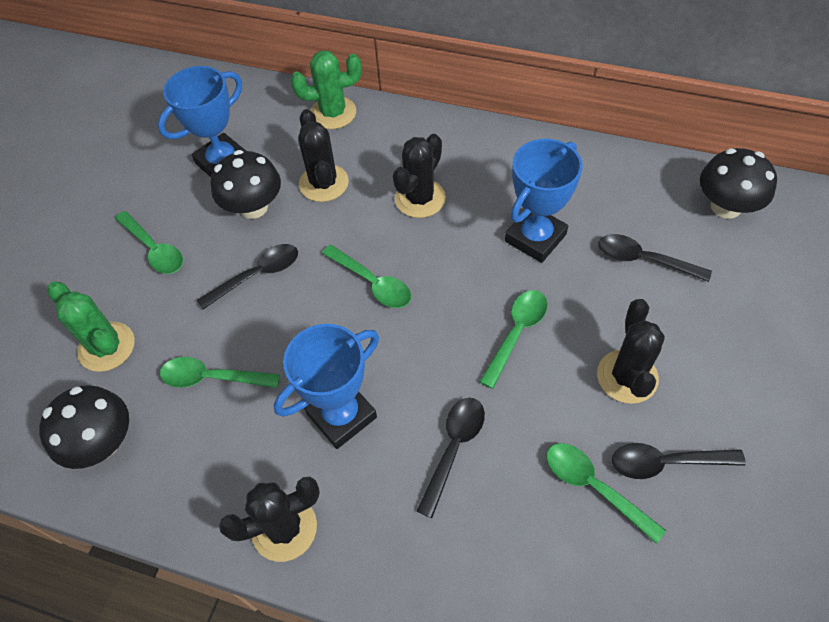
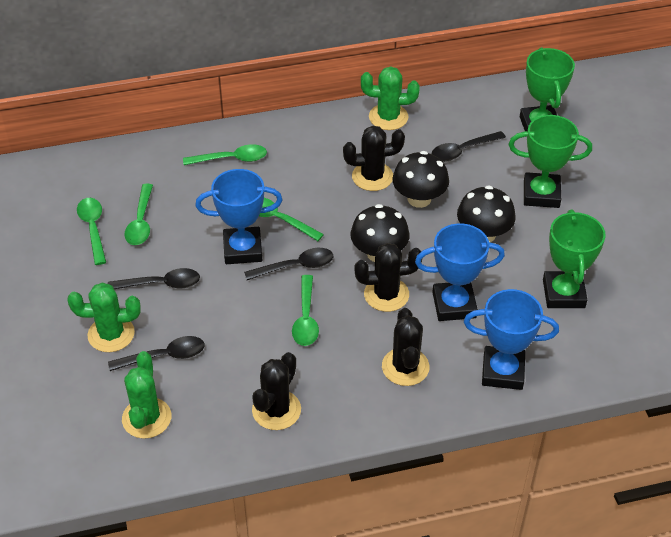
green cactus: [47,282,135,372] [291,50,362,129] = 2 -> [67,282,141,352] [122,351,171,439] [361,67,420,130] = 3
green trophy: none = 0 -> [509,115,592,208] [520,47,575,131] [543,209,606,308] = 3

